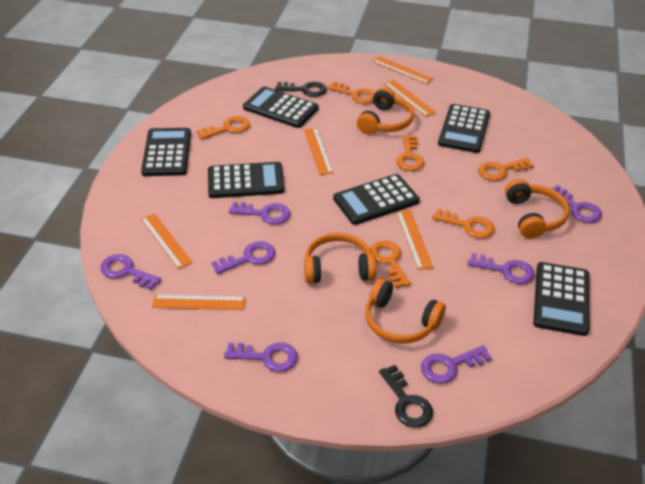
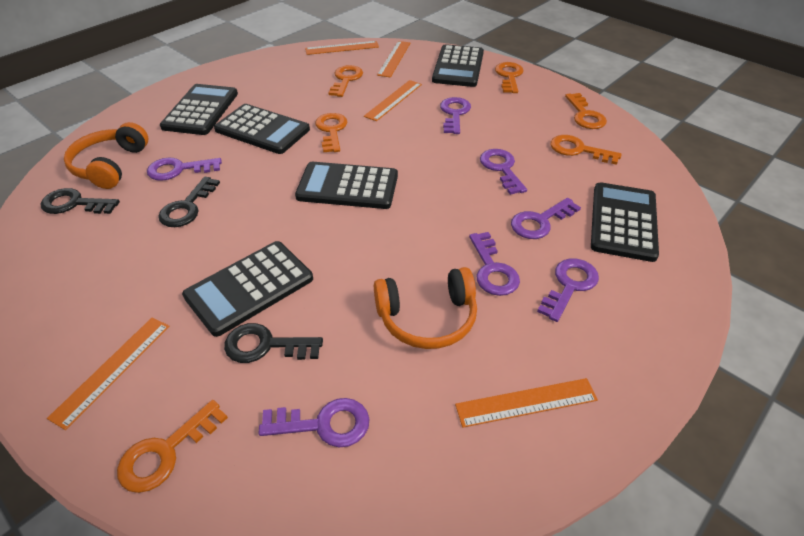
black key: [275,82,327,97] [379,365,433,428] = 2 -> [41,188,120,214] [158,177,220,227] [224,323,323,363] = 3
orange headphones: [304,233,376,283] [357,87,414,134] [365,278,446,344] [505,179,570,239] = 4 -> [64,122,148,189] [374,267,477,349] = 2
orange ruler: [141,213,193,269] [152,295,246,310] [304,128,333,175] [372,56,434,84] [384,80,436,117] [396,210,434,270] = 6 -> [47,317,169,430] [305,41,379,55] [364,80,422,121] [377,41,410,77] [455,378,598,428] = 5

